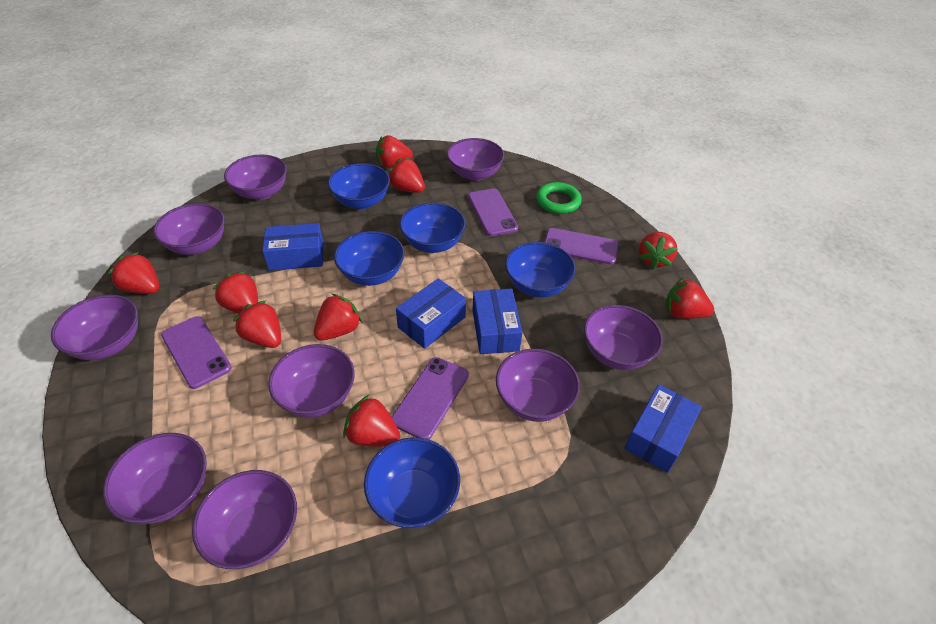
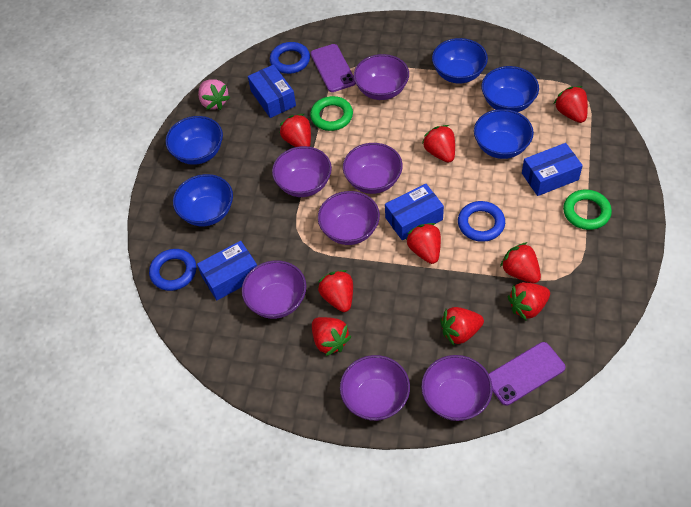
blue ring: none = 0 -> [149,249,196,291] [270,42,310,74] [458,201,505,242] = 3
green ring: [536,182,582,214] = 1 -> [310,96,353,131] [563,190,612,230] = 2
pink strawberry: none = 0 -> [198,79,230,110] = 1
purple bowl: [51,295,138,360] [103,433,207,524] [153,203,225,255] [192,470,297,569] [224,154,287,200] [268,344,355,418] [447,138,504,181] [496,349,580,422] [584,305,663,370] = 9 -> [242,261,306,319] [272,146,332,197] [318,191,380,245] [340,355,410,421] [343,143,403,194] [354,54,409,100] [421,355,493,421] = 7
purple phone: [161,316,232,389] [392,357,469,439] [468,188,518,236] [545,228,618,264] = 4 -> [311,44,356,92] [489,342,566,406] = 2

